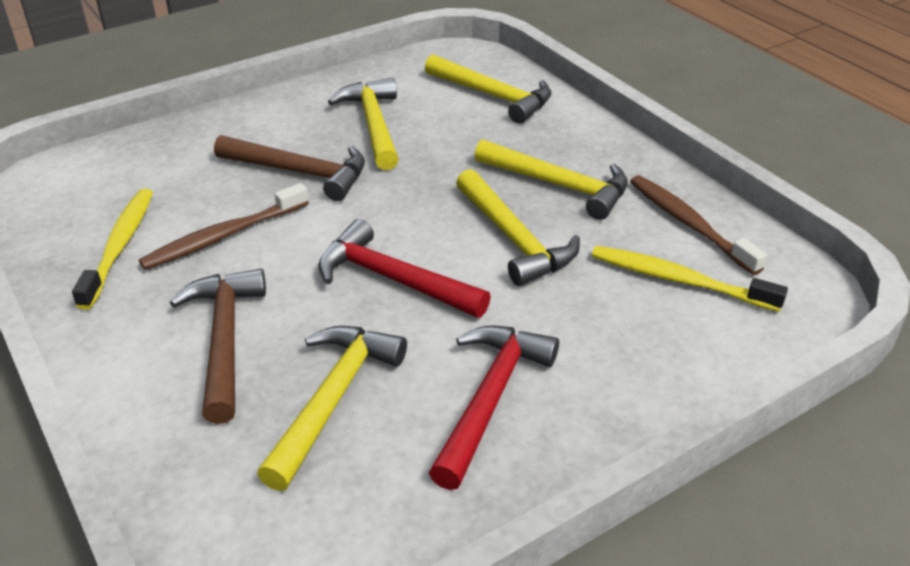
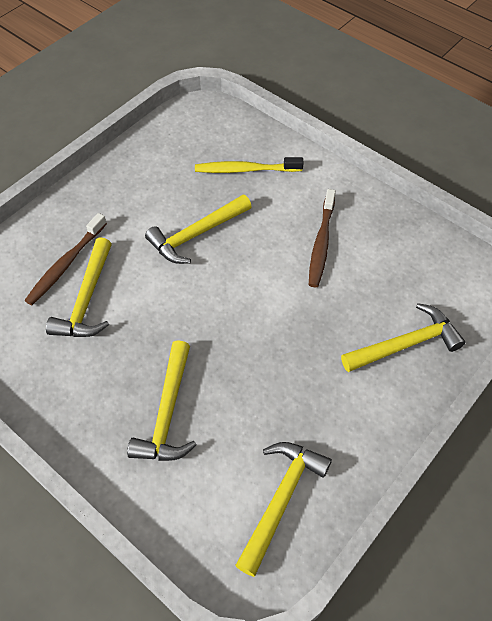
brown hammer: [170,269,266,424] [214,135,365,201] = 2 -> none = 0
red hammer: [318,219,491,318] [429,325,559,490] = 2 -> none = 0
yellow toothbrush: [72,189,153,310] [592,246,788,312] = 2 -> [195,157,304,173] = 1

